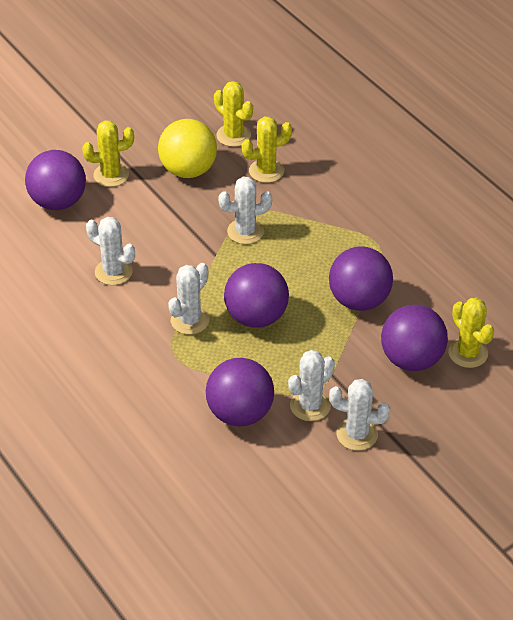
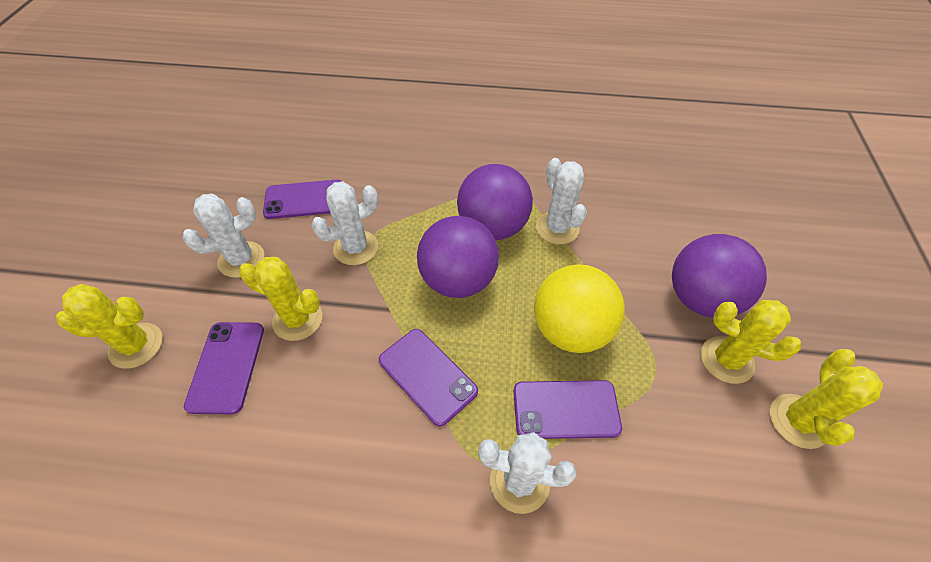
purple ball: [25,150,86,210] [206,358,274,426] [224,263,289,328] [329,246,393,311] [381,305,448,371] = 5 -> [417,216,499,298] [457,164,533,240] [672,234,767,318] = 3
purple phone: none = 0 -> [184,322,264,414] [263,180,342,219] [379,329,478,426] [513,380,622,439] = 4
white cactus: [86,217,135,285] [168,263,209,335] [218,177,272,244] [288,350,335,421] [329,379,390,451] = 5 -> [182,194,264,278] [311,181,378,265] [478,432,577,514] [536,158,587,244] = 4

